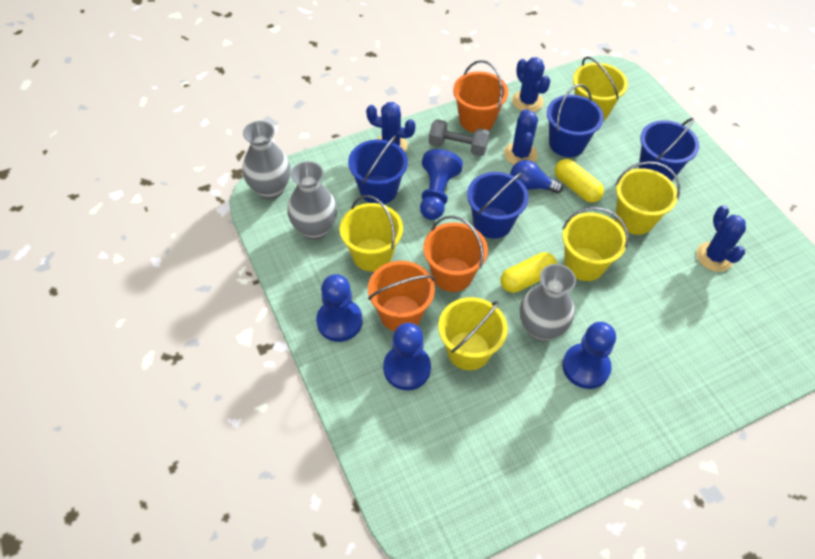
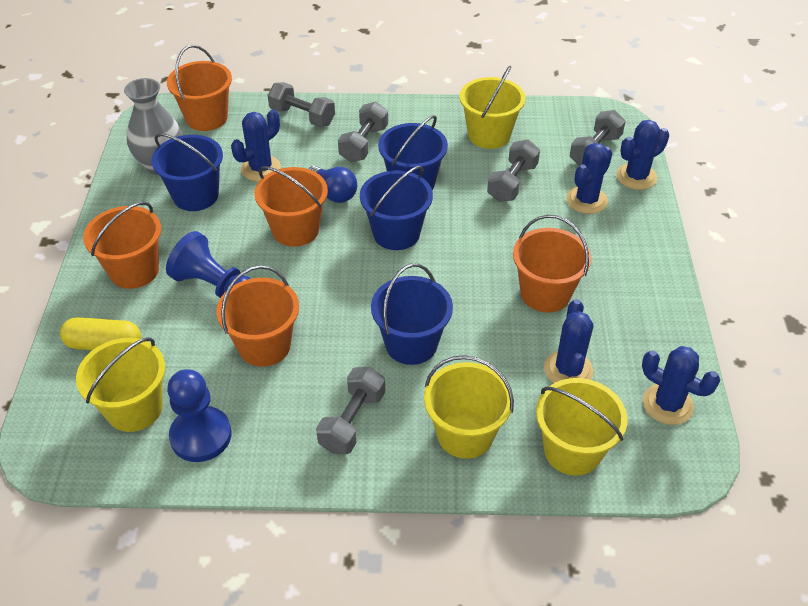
blue cactus: [366,102,416,152] [504,109,538,165] [512,57,551,112] [696,205,746,272] = 4 -> [231,109,281,182] [544,299,593,383] [566,143,612,214] [616,120,669,190] [642,346,720,425] = 5
blue pawn: [316,274,363,342] [383,323,431,390] [420,149,463,220] [562,322,616,389] = 4 -> [166,231,251,298] [167,369,231,462] = 2
grey dumbbell: [429,119,490,156] = 1 -> [268,82,335,127] [316,367,385,454] [338,102,388,162] [487,139,540,202] [570,110,626,166] = 5
grey vase: [242,121,291,200] [287,161,337,240] [520,264,576,341] = 3 -> [124,78,182,175] = 1
orange bucket: [368,261,435,331] [423,215,488,292] [453,60,508,133] = 3 -> [83,201,161,289] [167,45,232,131] [216,265,299,367] [254,166,328,247] [513,215,592,312] = 5
yellow bucket: [340,195,403,272] [438,297,508,370] [562,207,629,281] [573,56,628,121] [615,161,680,235] = 5 -> [76,337,165,432] [424,355,514,459] [460,66,525,149] [536,378,627,476] = 4
yellow capsule: [500,252,557,293] [555,159,604,203] = 2 -> [60,317,141,350] = 1

